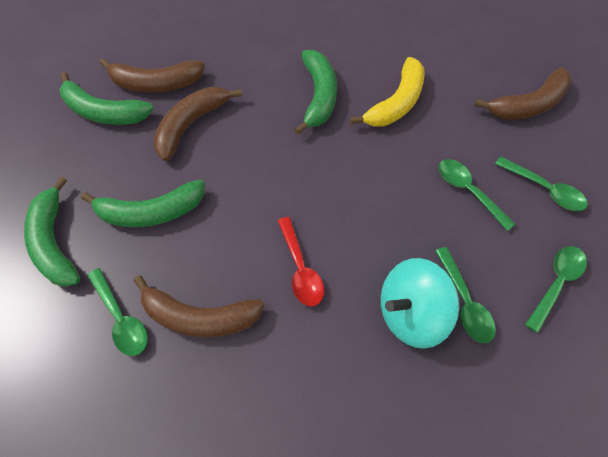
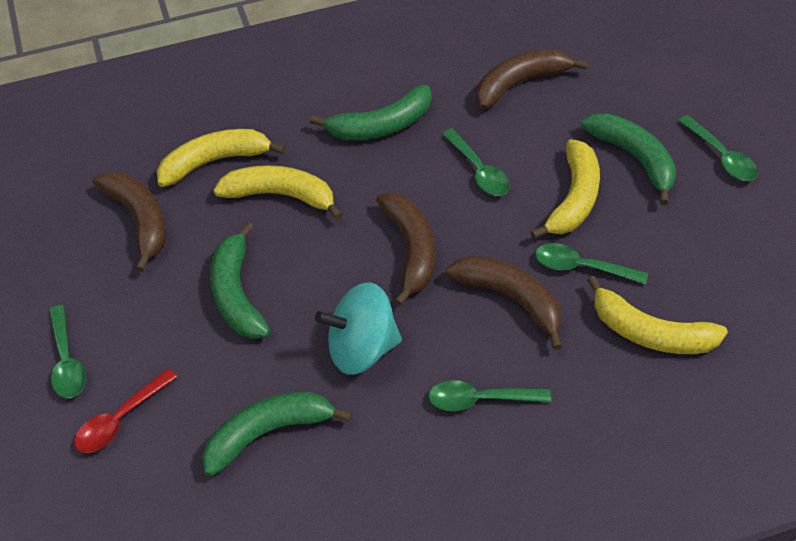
yellow banana: [350,57,425,127] = 1 -> [157,129,285,187] [213,165,343,220] [530,139,600,239] [587,275,728,354] = 4

